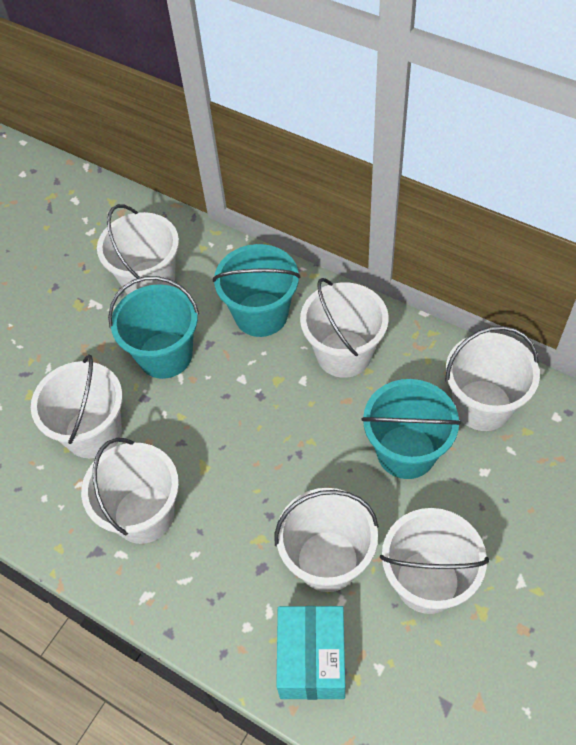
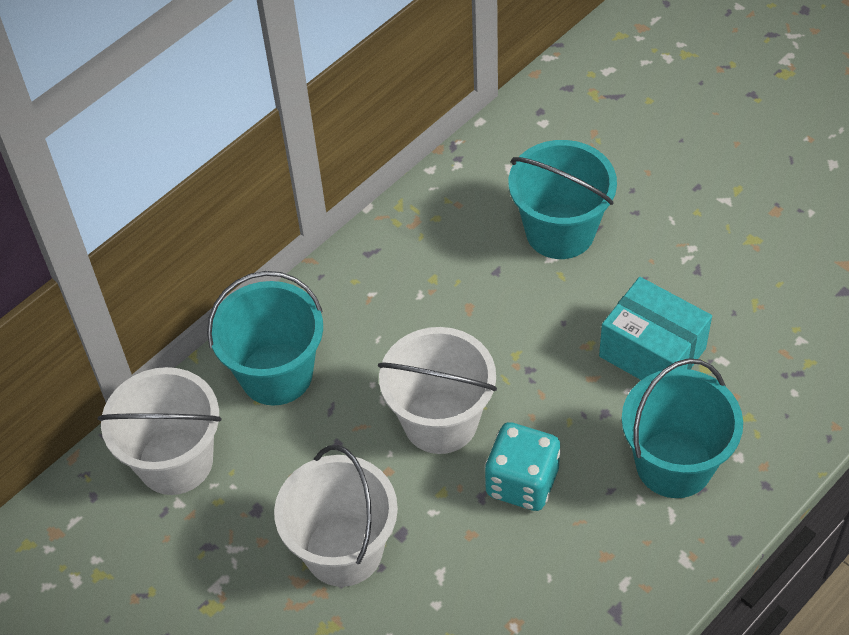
turquoise dice: none = 0 -> [485,422,561,511] = 1
white bucket: [31,354,123,458] [81,438,179,544] [97,204,179,295] [274,488,379,592] [300,278,388,378] [380,508,489,614] [445,326,540,431] = 7 -> [98,367,221,495] [274,445,398,587] [378,327,497,454] = 3

